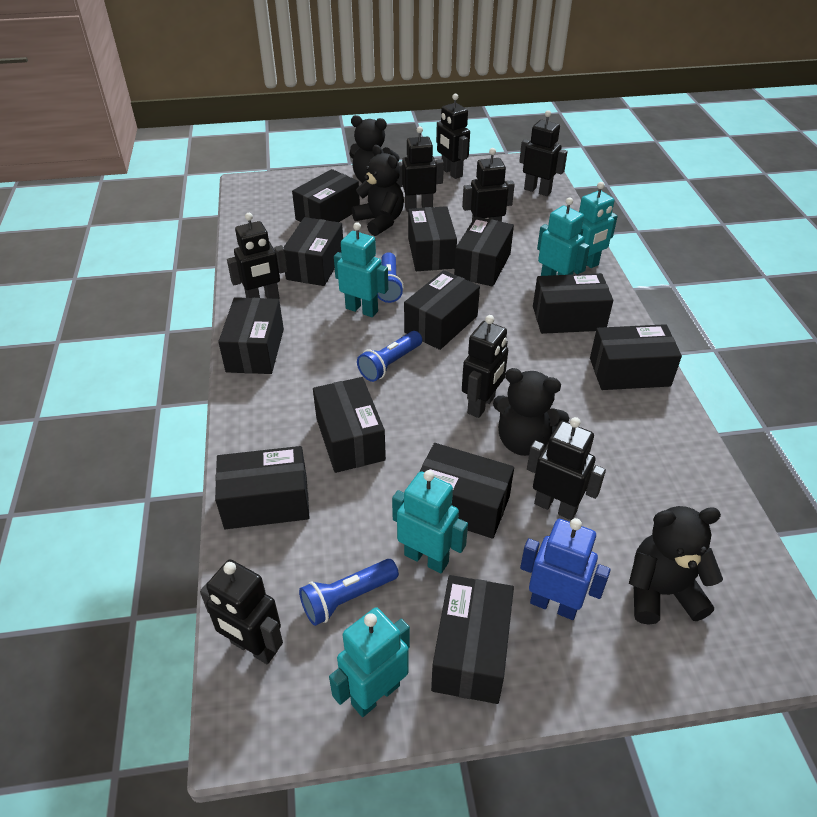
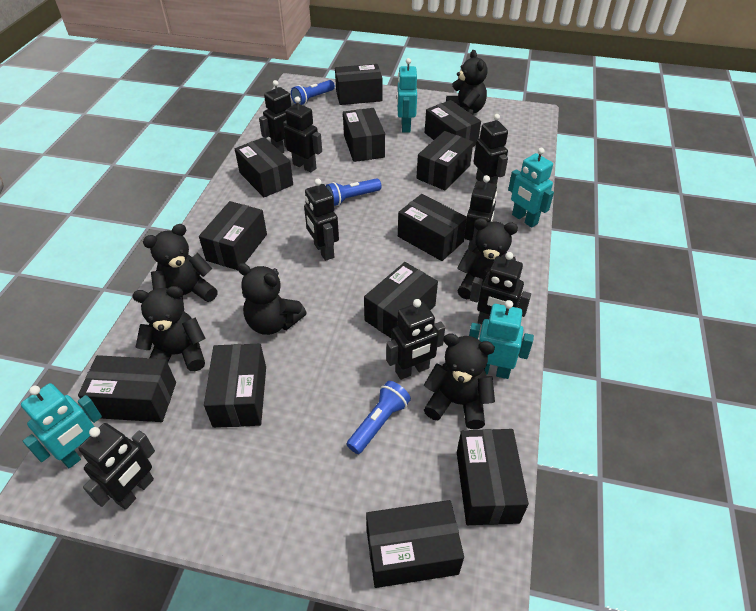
black teddy bear: [350,115,400,183] [352,145,404,236] [493,368,569,456] [629,506,723,625] = 4 -> [132,286,206,371] [143,224,218,311] [237,263,307,335] [424,333,495,429] [446,50,488,115] [457,218,518,299] = 6
blue robot: [520,518,611,620] = 1 -> none = 0
turquoise robot: [329,607,410,717] [334,222,388,317] [392,470,468,573] [537,197,590,276] [574,182,618,274] = 5 -> [21,383,102,468] [397,58,417,132] [469,300,534,379] [508,148,554,228] = 4

